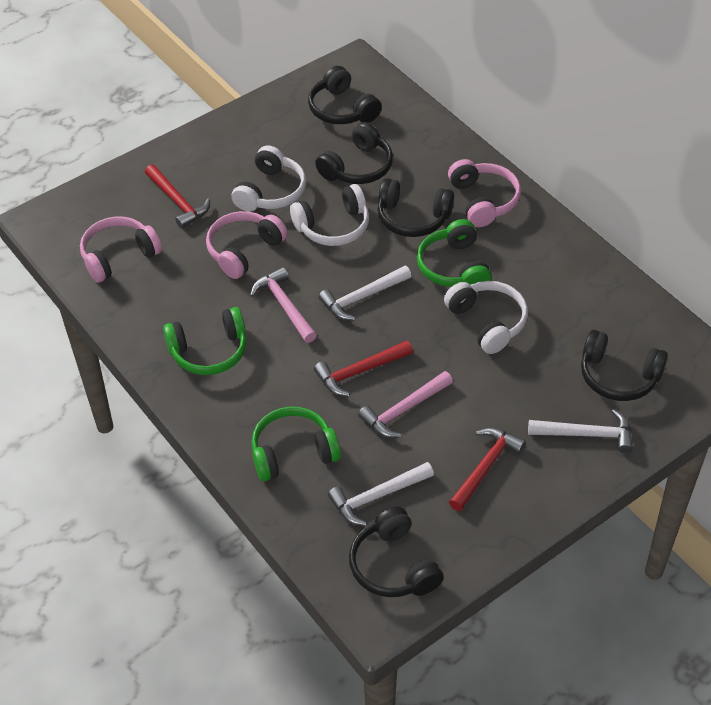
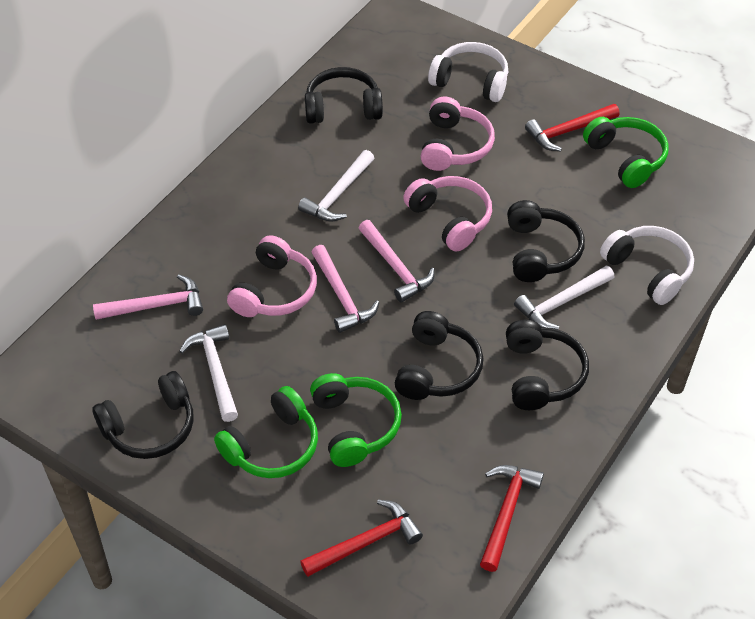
pink hammer: [250,267,317,343] [358,371,453,438] = 2 -> [93,274,203,320] [311,245,380,333] [359,220,435,303] = 3
white headphones: [231,145,306,212] [290,184,369,246] [444,281,528,354] = 3 -> [428,42,508,102] [600,226,694,305] = 2

